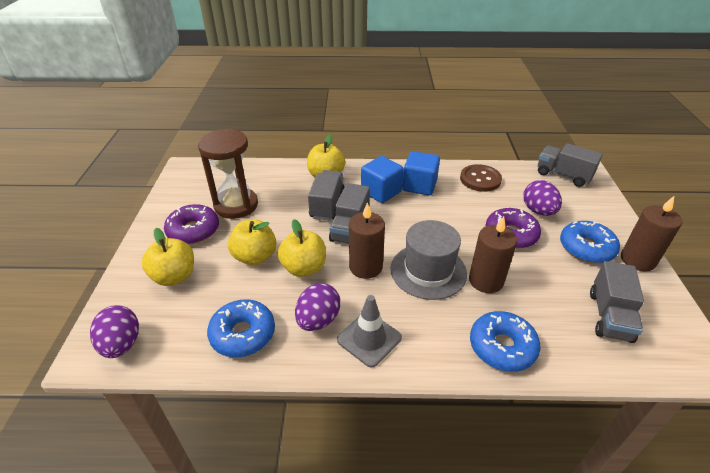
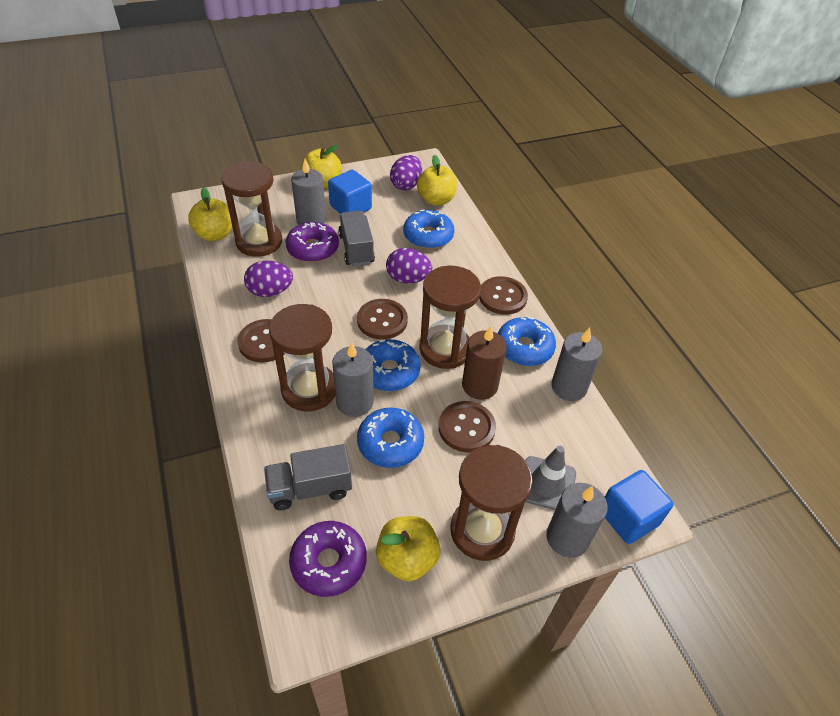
blue donut: [207,299,275,357] [470,311,541,372] [560,221,620,263] = 3 -> [357,407,424,468] [365,339,420,391] [403,209,454,249] [498,317,556,366] = 4
brown button: [460,164,502,192] = 1 -> [237,319,285,363] [357,299,408,340] [438,401,496,452] [479,276,528,315] = 4
brown candle: [349,202,385,279] [469,216,517,293] [621,196,682,271] = 3 -> [462,326,507,400] = 1
brown hourglass: [198,129,258,219] = 1 -> [221,161,282,257] [269,304,335,412] [419,266,481,369] [450,445,533,561] = 4
grey candle: none = 0 -> [291,159,326,225] [332,342,374,417] [546,483,608,558] [551,328,602,401] = 4
grey hat: [391,220,467,300] = 1 -> none = 0
grey truck: [308,170,345,220] [329,183,370,244] [538,143,603,187] [590,261,644,343] = 4 -> [264,444,352,510] [338,211,375,266] = 2

